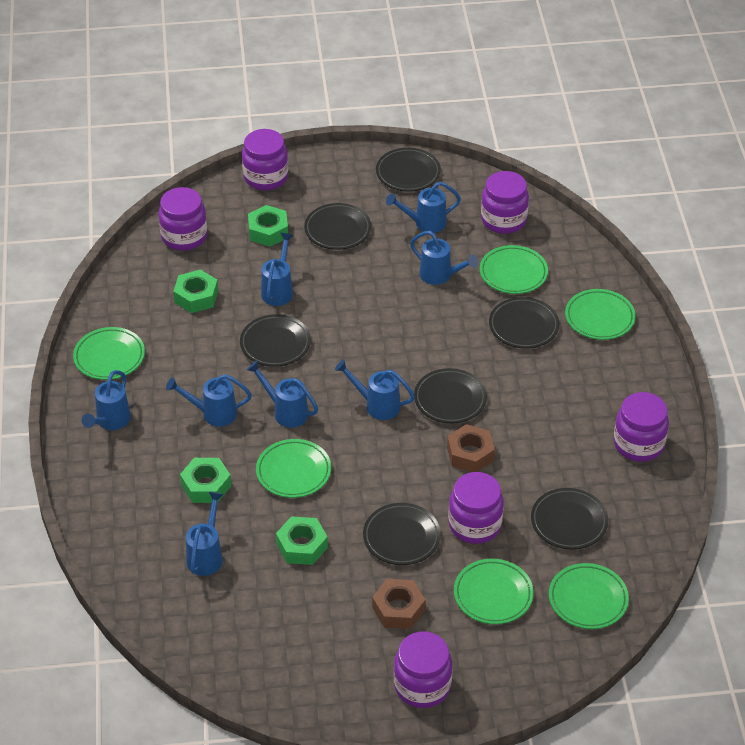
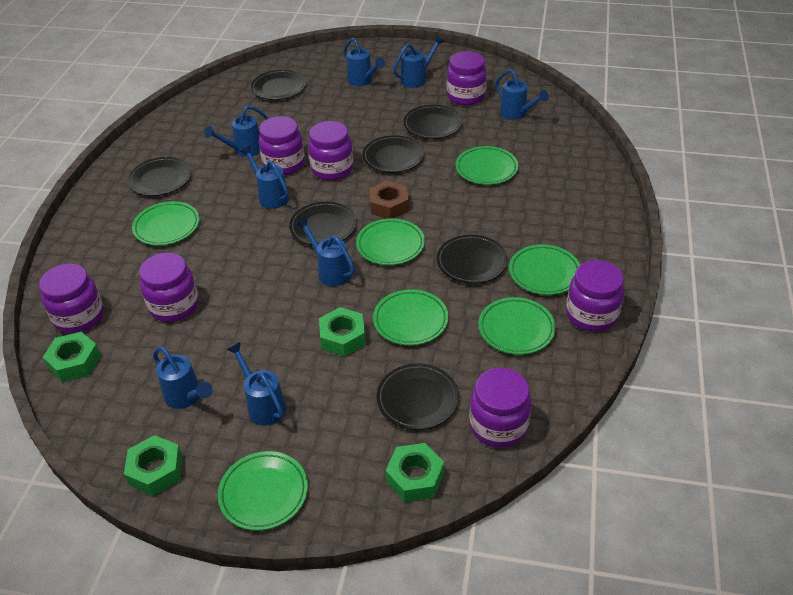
brown nut: [372,579,426,629] [447,424,495,472] = 2 -> [369,181,409,219] = 1
green plate: [73,327,145,380] [256,439,331,498] [454,559,534,624] [480,245,548,294] [549,563,629,629] [565,289,636,340] = 6 -> [132,201,199,246] [218,451,308,531] [356,218,425,265] [373,289,448,345] [456,146,518,185] [478,297,556,355] [509,245,580,295] = 7
purple jar: [159,187,207,251] [242,129,288,190] [394,632,452,708] [448,472,504,544] [481,171,529,234] [614,392,669,462] = 6 -> [39,264,104,334] [139,253,199,322] [259,116,305,175] [308,121,354,180] [447,51,487,105] [469,368,532,448] [566,260,624,332] = 7

